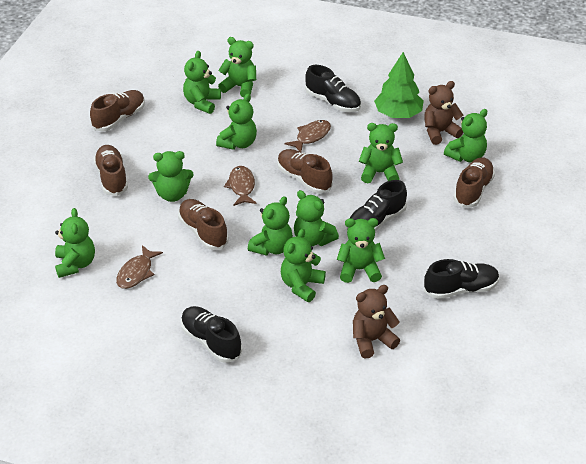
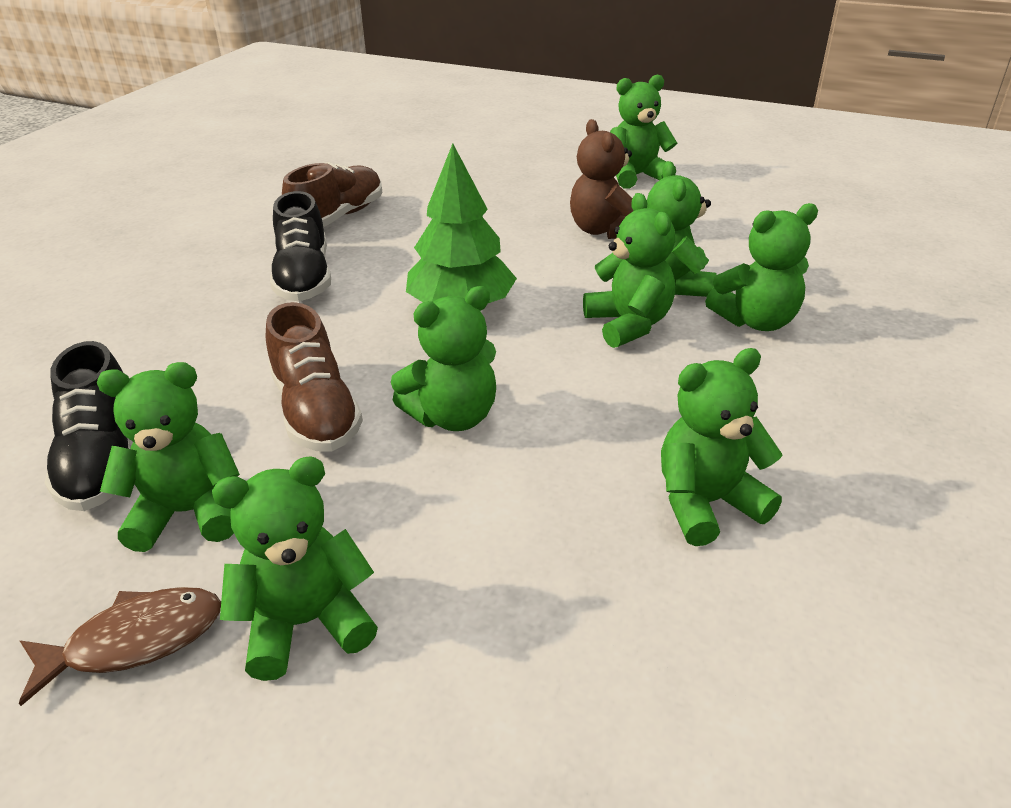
black shoe: [181,306,242,363] [305,65,361,112] [347,180,407,232] [424,259,499,299] = 4 -> [45,341,131,511] [270,191,331,302] = 2
brown fish: [116,245,163,289] [224,166,257,206] [284,120,331,152] = 3 -> [19,587,221,706] = 1
brown shoe: [90,90,145,131] [94,145,128,196] [178,199,229,250] [277,149,333,194] [453,157,495,208] = 5 -> [266,302,363,452] [282,162,382,227] = 2
brown teddy bear: [353,285,400,359] [424,81,463,145] = 2 -> [570,119,633,239] = 1
green teddy bear: [55,208,95,278] [148,151,193,202] [183,51,221,114] [216,94,257,150] [218,37,256,98] [248,196,293,256] [281,229,326,302] [294,190,339,246] [337,218,385,283] [359,123,403,183] [444,109,487,162] = 11 -> [97,362,240,552] [212,456,378,681] [391,286,496,431] [583,193,675,348] [610,74,677,188] [647,161,716,297] [661,348,783,546] [705,203,818,331] = 8

